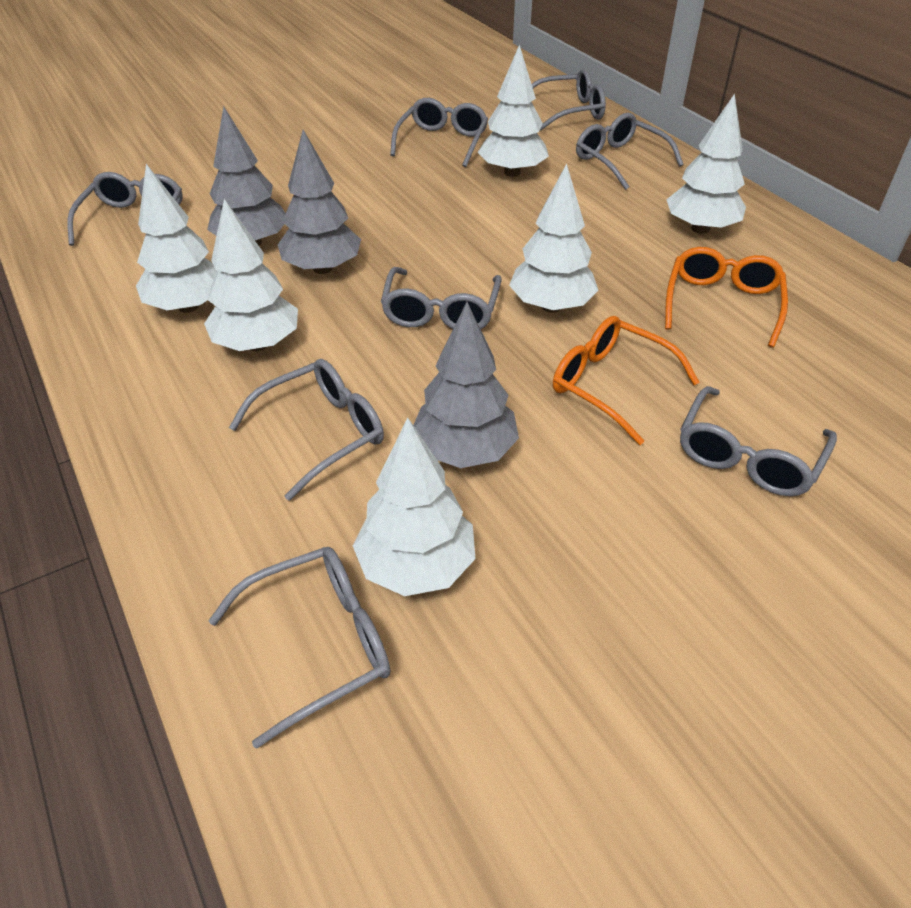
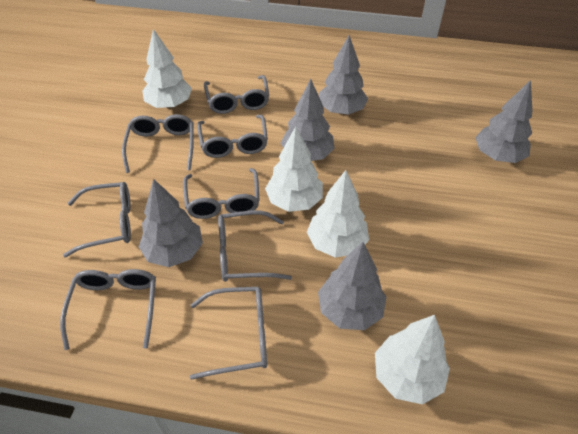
grey tree: [207,106,286,246] [278,130,361,274] [413,302,519,468] = 3 -> [139,179,203,267] [281,79,335,161] [318,242,386,330] [319,35,368,115] [475,80,532,163] = 5
orange glasses: [553,316,699,445] [665,247,788,347] = 2 -> none = 0
white tree: [136,164,218,313] [204,199,298,351] [353,418,475,596] [478,44,549,177] [509,163,599,313] [666,94,746,234] = 6 -> [142,29,192,108] [265,126,323,212] [307,170,369,258] [375,315,450,405] = 4

